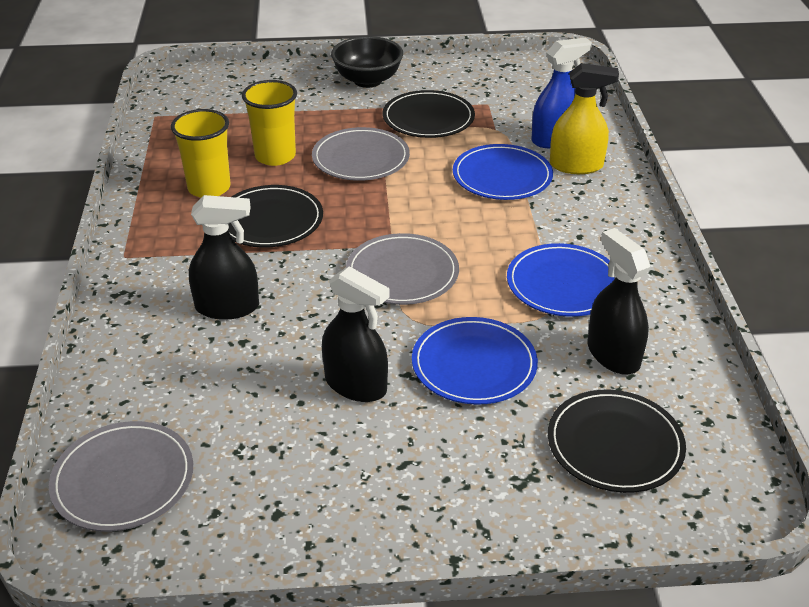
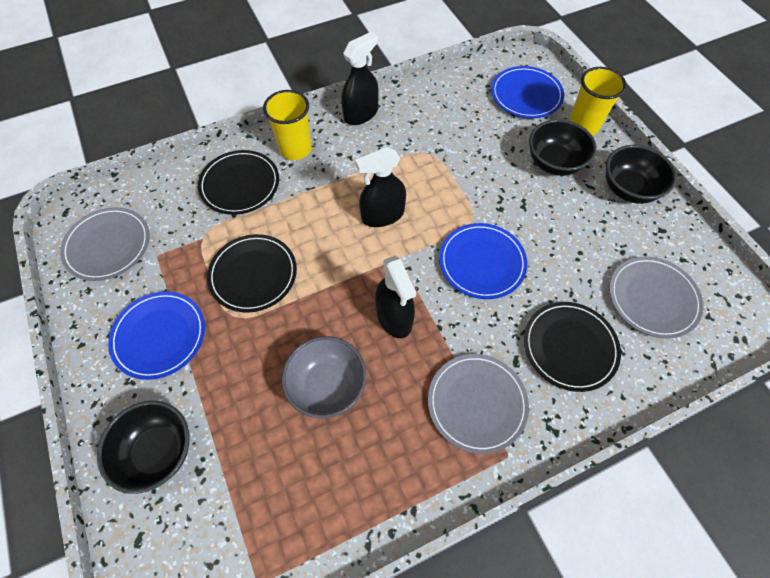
black bowl: [331,36,403,88] = 1 -> [97,401,189,494] [529,119,597,176] [606,145,677,204] = 3
blue spray bottle: [532,38,592,148] = 1 -> none = 0
grey bowl: none = 0 -> [281,336,366,418] = 1
yellow spray bottle: [550,63,619,174] = 1 -> none = 0

